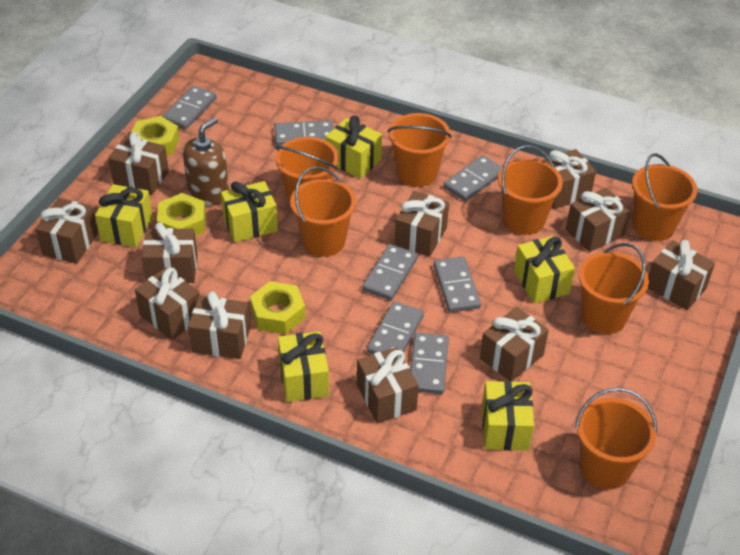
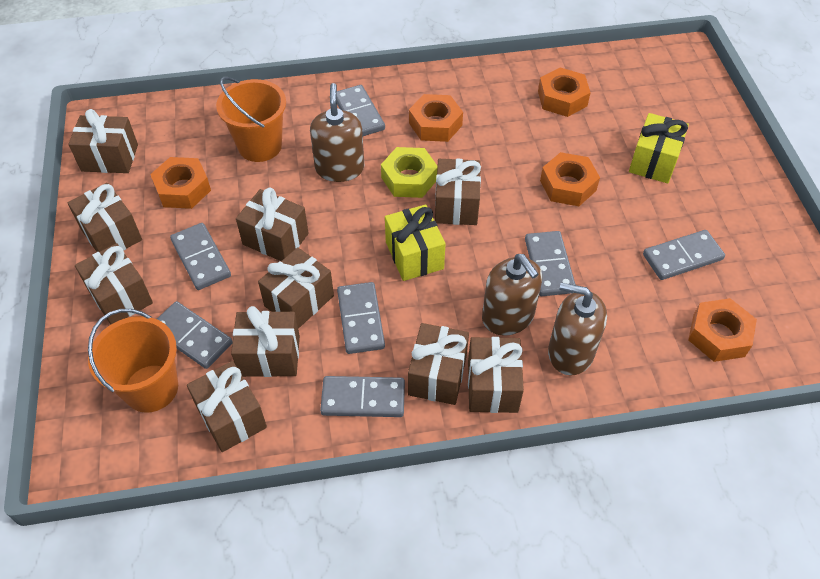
brown gift: [35,198,99,264] [108,132,169,194] [135,268,200,340] [142,222,198,283] [188,291,250,359] [357,347,419,423] [395,191,449,257] [480,307,549,382] [541,149,596,209] [566,188,631,252] [648,240,715,310] = 11 -> [68,109,138,173] [68,183,142,252] [75,243,153,325] [187,361,267,452] [231,306,300,377] [236,187,309,261] [258,247,334,329] [408,323,469,405] [435,159,481,225] [468,337,524,413] = 10
brown soap dispenser: [183,117,229,205] = 1 -> [310,83,364,182] [482,254,542,336] [548,283,607,375] = 3
orange bucket: [275,137,339,205] [290,166,356,257] [388,113,452,187] [498,145,563,235] [575,388,657,489] [579,243,649,334] [632,153,698,241] = 7 -> [88,309,178,413] [216,77,286,162] = 2
orange nut: none = 0 -> [150,157,211,209] [409,94,463,142] [538,67,591,117] [540,152,600,206] [688,298,757,362] = 5
yellow gift: [95,184,153,248] [221,181,278,242] [278,331,329,402] [326,116,382,179] [482,381,534,451] [514,236,575,304] = 6 -> [385,204,446,281] [629,113,689,183] = 2
yellow nut: [131,116,180,156] [157,193,206,236] [250,281,306,334] = 3 -> [381,147,438,198] = 1

